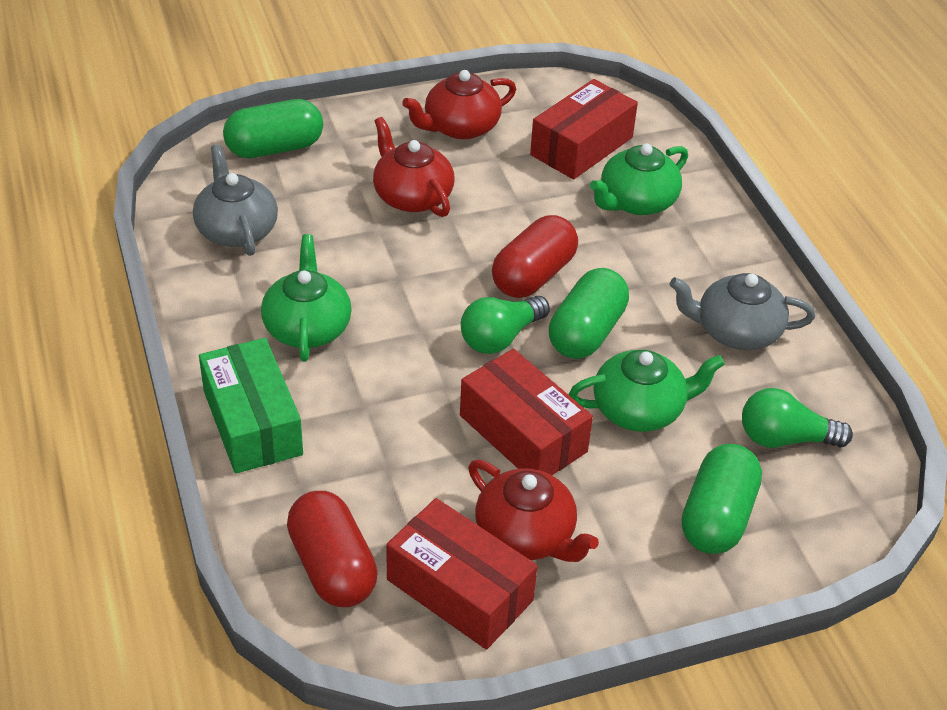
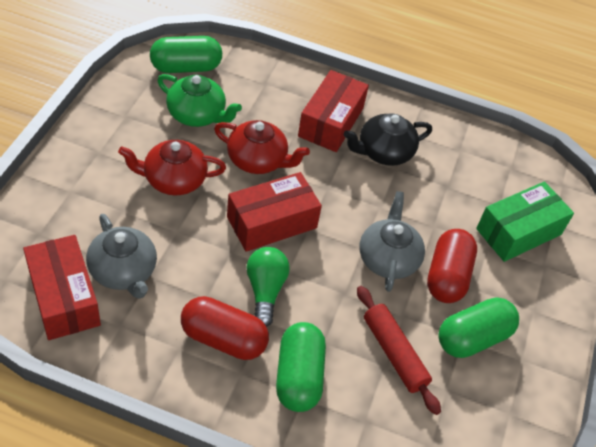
black teapot: none = 0 -> [344,113,432,166] = 1
green light bulb: [461,296,550,354] [742,388,853,448] = 2 -> [247,247,289,327] = 1
green teapot: [261,234,352,362] [569,350,725,432] [590,144,688,215] = 3 -> [157,74,242,127] = 1
red rolling pin: none = 0 -> [357,286,441,415] = 1
red teapot: [373,117,454,217] [402,70,516,140] [468,460,599,562] = 3 -> [118,140,226,196] [214,120,310,174] = 2

